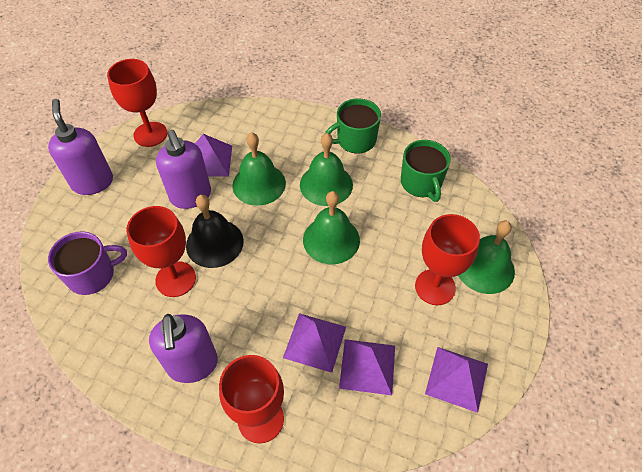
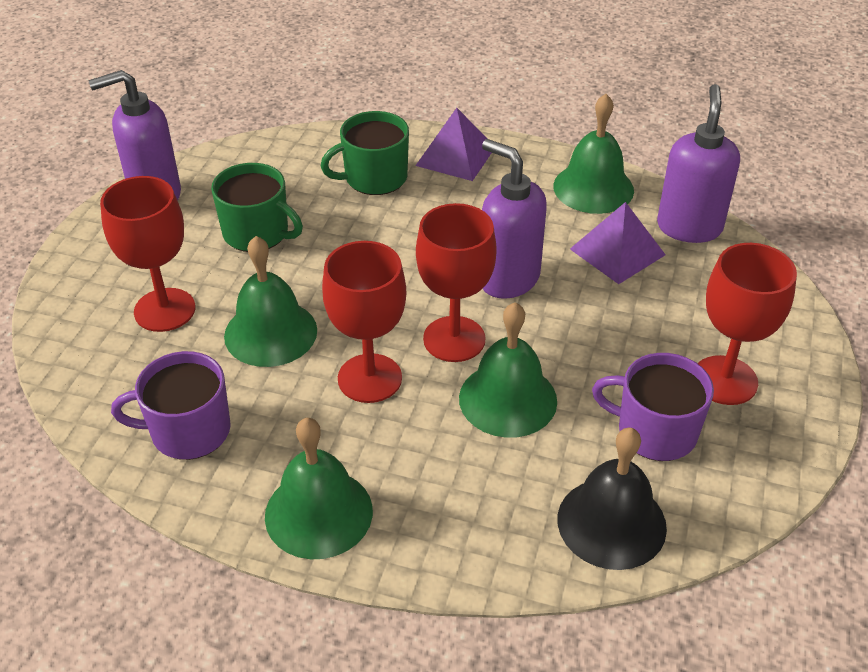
purple mug: [48,231,127,295] = 1 -> [111,351,231,460] [592,353,714,461] = 2
purple pyramid: [195,134,232,177] [283,313,346,373] [339,339,395,395] [425,347,488,413] = 4 -> [415,108,491,181] [570,202,666,284] = 2

